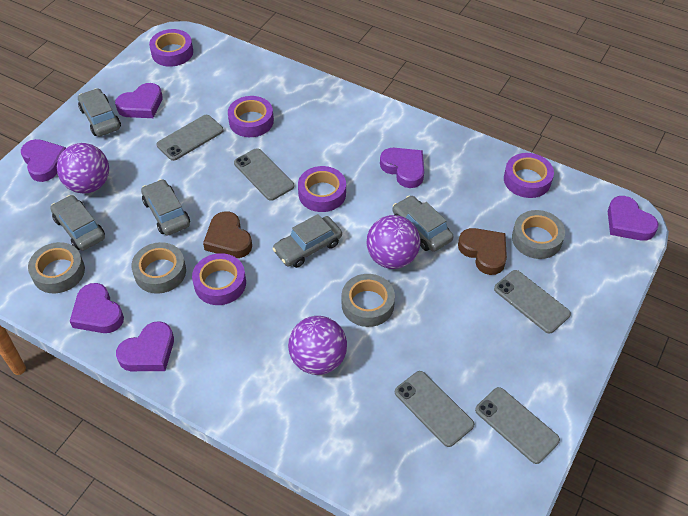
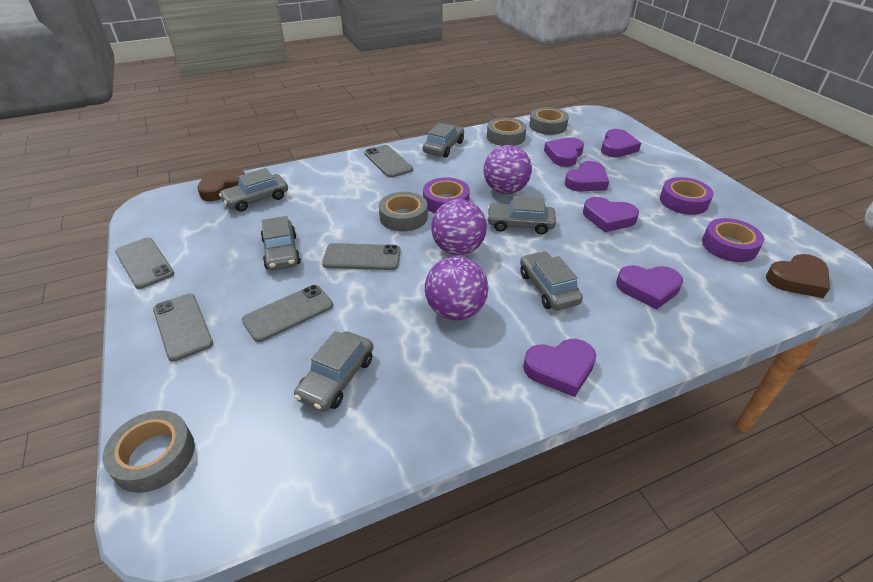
grey car: [50,195,105,251] [78,88,121,136] [141,179,190,236] [272,214,342,268] [392,195,454,252] = 5 -> [219,168,288,212] [261,216,301,270] [294,331,373,412] [423,123,464,158] [487,196,556,235] [520,251,583,310] = 6
purple tape: [149,29,193,67] [192,253,246,305] [228,96,274,137] [298,166,346,212] [504,153,554,198] = 5 -> [423,177,470,213] [660,177,713,215] [702,218,764,262] = 3

